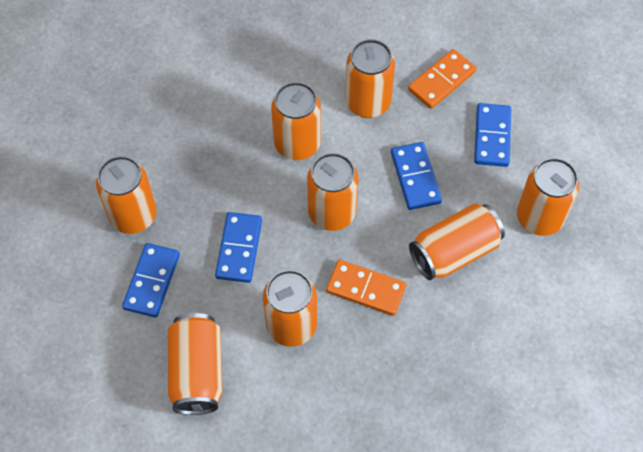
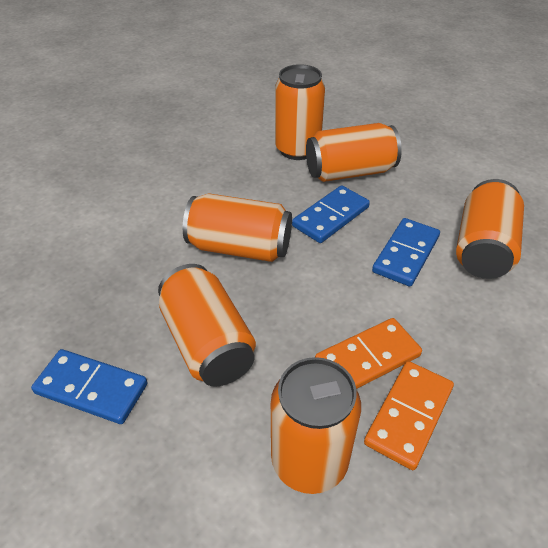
blue domino: [122,243,180,318] [215,212,262,283] [391,142,442,210] [474,103,511,167] = 4 -> [31,349,147,424] [292,185,370,243] [372,218,440,286] = 3
orange can: [96,156,157,234] [168,313,222,415] [263,270,317,347] [271,82,321,160] [307,153,359,231] [345,39,395,118] [409,204,505,280] [517,158,579,236] = 8 -> [158,264,256,386] [183,193,292,262] [271,357,361,494] [275,64,325,160] [306,123,402,182] [456,179,524,279] = 6

